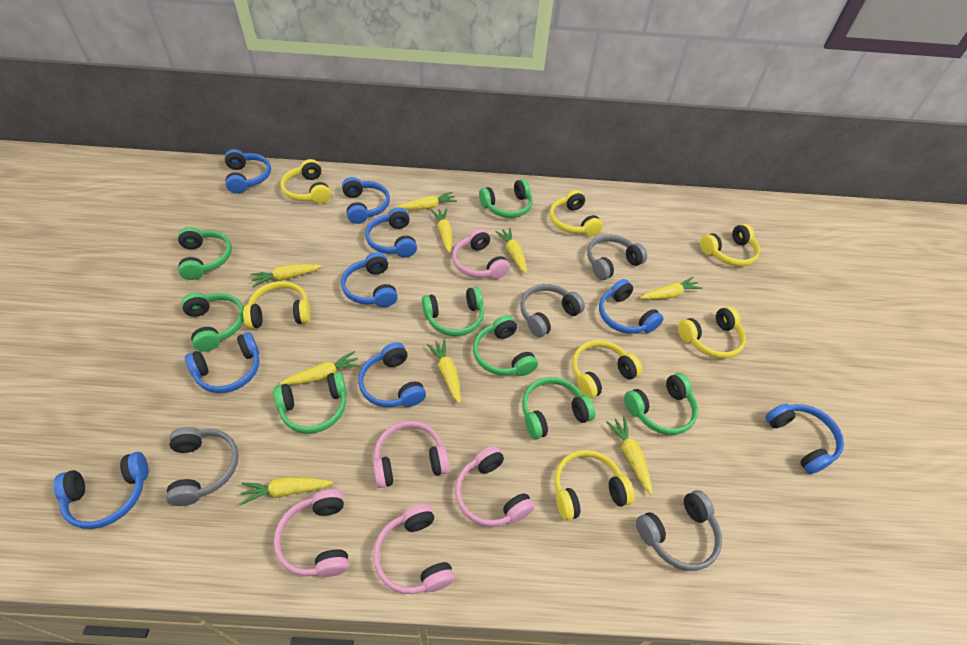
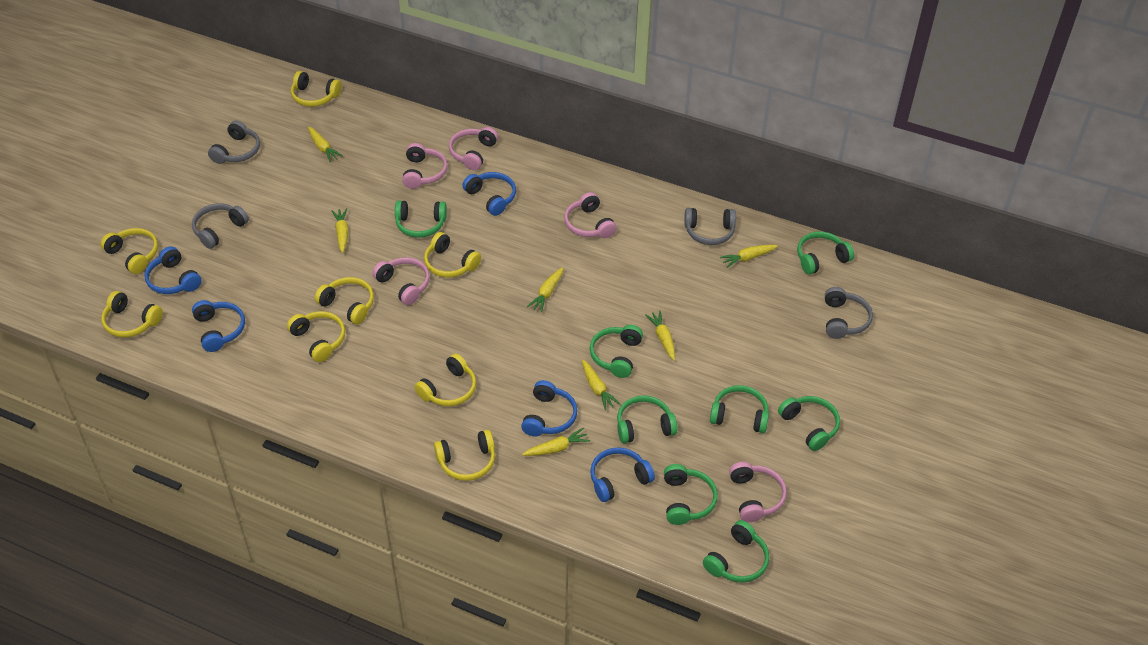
blue headphones: [53,452,148,529] [185,332,260,393] [225,149,271,194] [341,252,398,307] [342,177,390,224] [358,342,426,407] [365,207,417,257] [599,279,664,334] [765,404,844,474] = 9 -> [145,246,201,294] [192,300,245,352] [462,172,516,216] [521,380,577,436] [590,447,655,502] = 5
yellow carrot: [239,477,333,505] [251,264,322,287] [280,351,360,385] [396,192,457,210] [427,339,461,403] [431,208,452,253] [495,228,527,274] [606,416,652,495] [640,277,703,300] = 9 -> [308,127,343,162] [331,208,349,253] [522,428,590,456] [527,267,563,312] [582,360,620,411] [645,311,675,361] [720,245,778,268] = 7
yellow headphones: [243,281,311,329] [280,159,331,203] [550,190,603,236] [554,450,635,521] [572,340,642,399] [678,306,746,359] [700,224,760,266] = 7 -> [101,228,158,274] [101,291,163,338] [287,311,345,362] [291,71,341,107] [315,277,374,325] [414,353,476,406] [424,232,481,278] [434,430,495,481] = 8

